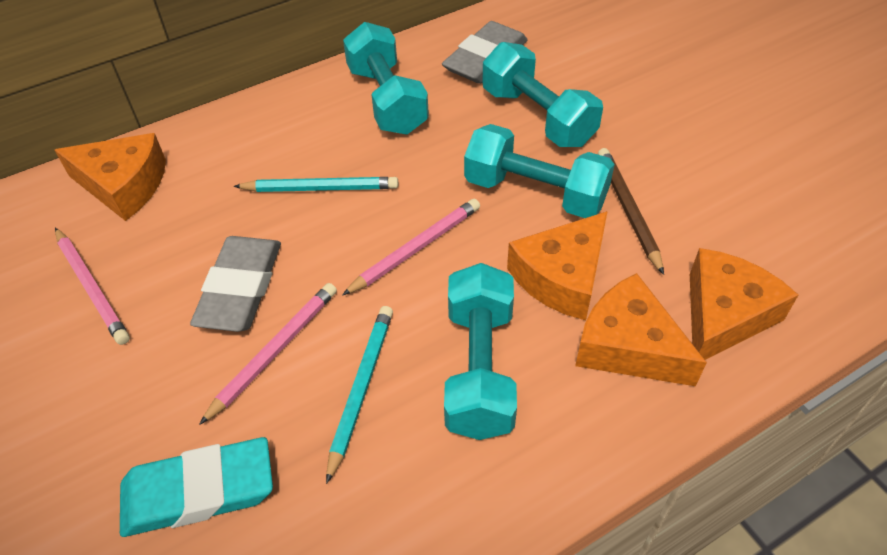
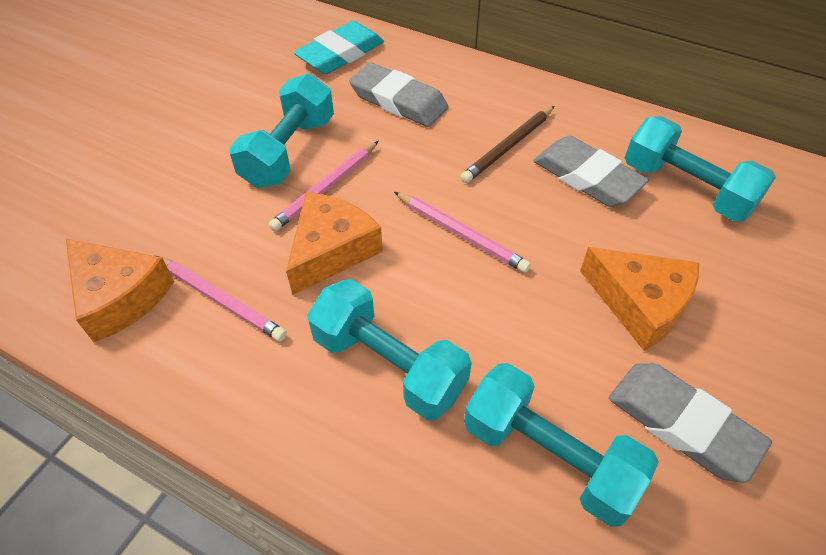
grey eraser: [190,236,281,332] [442,21,528,84] = 2 -> [349,62,448,127] [533,136,649,207] [609,363,772,483] = 3
orange cheese: [55,133,166,221] [507,211,608,320] [575,273,707,386] [690,248,798,360] = 4 -> [66,239,174,342] [286,192,383,295] [580,247,699,351] = 3
turquoise pencil: [233,177,398,192] [326,306,393,484] = 2 -> none = 0

